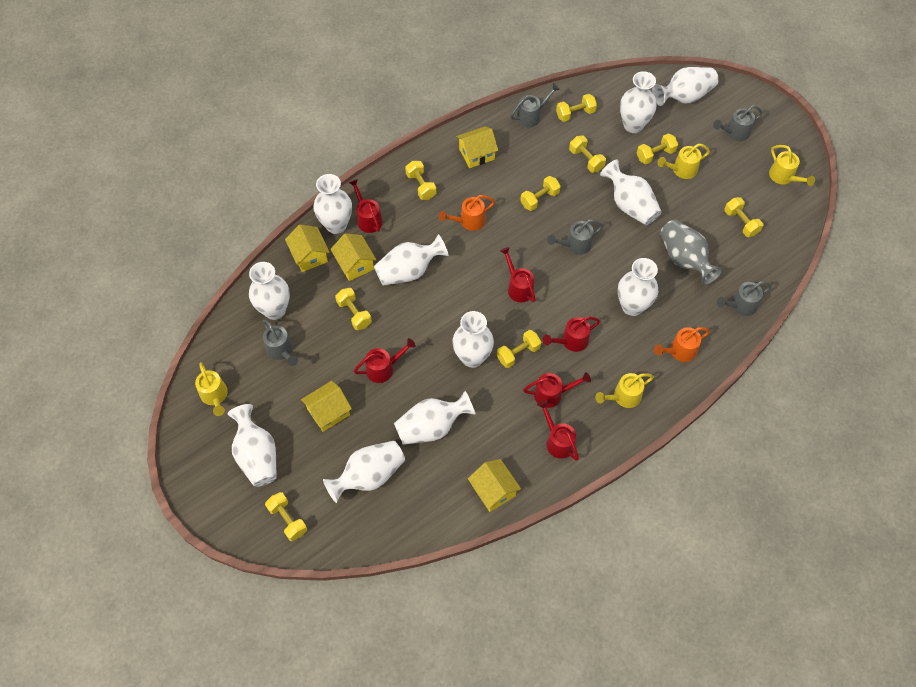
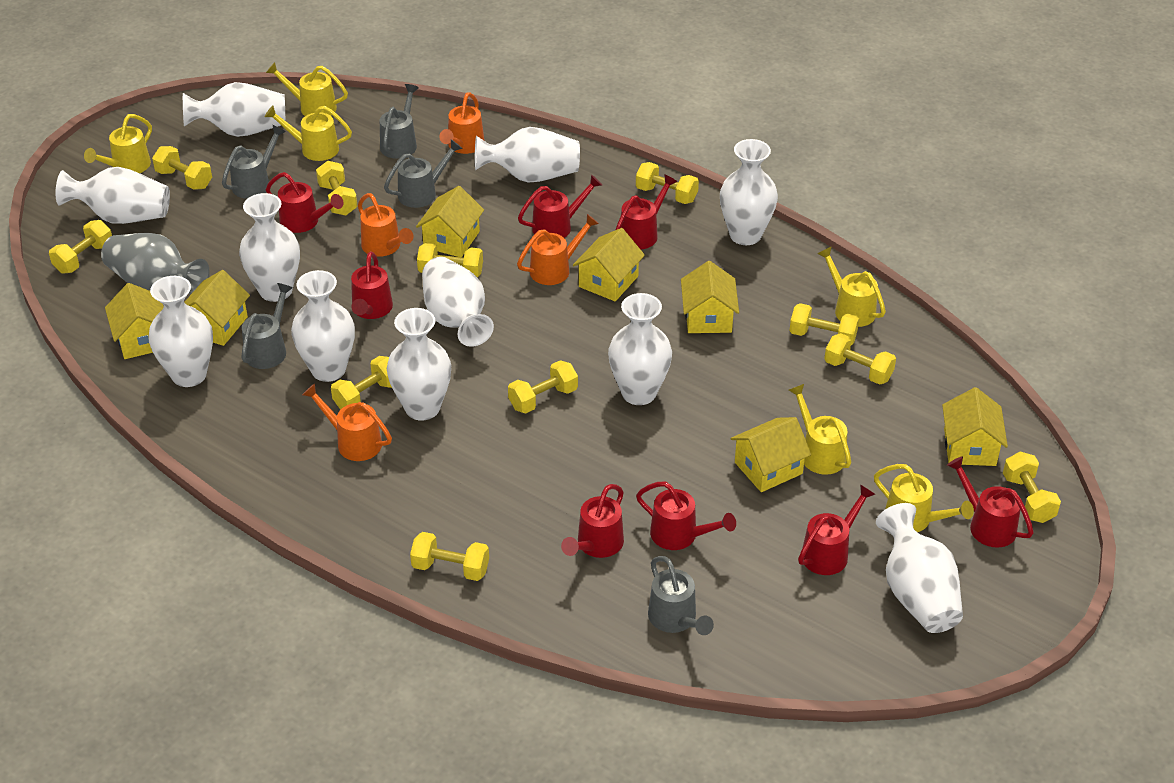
orange watering can: [439,195,495,231] [654,327,710,362] = 2 -> [302,383,392,461] [358,193,414,257] [439,92,484,154] [517,214,599,285] = 4
red watering can: [349,179,383,233] [354,338,416,383] [500,247,536,302] [523,372,591,408] [537,400,579,461] [543,317,600,352] = 6 -> [266,172,344,233] [351,252,393,319] [518,175,602,238] [561,484,624,558] [616,174,677,249] [636,482,736,550] [798,484,875,575] [947,456,1034,548] = 8
yellow dumbbell: [265,492,307,541] [335,288,372,330] [405,161,436,200] [497,330,541,368] [520,176,561,211] [556,94,597,122] [569,136,606,173] [637,133,678,164] [724,197,763,237] = 9 -> [49,220,112,274] [152,146,212,190] [316,161,358,216] [331,356,392,410] [410,532,489,581] [417,243,483,277] [508,360,578,413] [636,162,699,204] [790,303,859,345] [824,333,896,385] [1003,452,1061,523] = 11
yellow house: [285,225,330,272] [301,381,352,432] [330,233,377,281] [456,126,498,168] [468,459,521,512] = 5 -> [105,283,164,359] [184,270,250,346] [416,186,484,257] [573,228,645,301] [681,261,739,333] [731,417,812,492] [942,387,1008,466] = 7
yellow watering can: [195,362,228,416] [595,373,654,408] [657,144,710,179] [769,145,815,186] = 4 -> [84,114,152,173] [264,105,352,161] [266,62,348,116] [789,384,851,475] [817,246,886,327] [874,464,974,532] = 6

